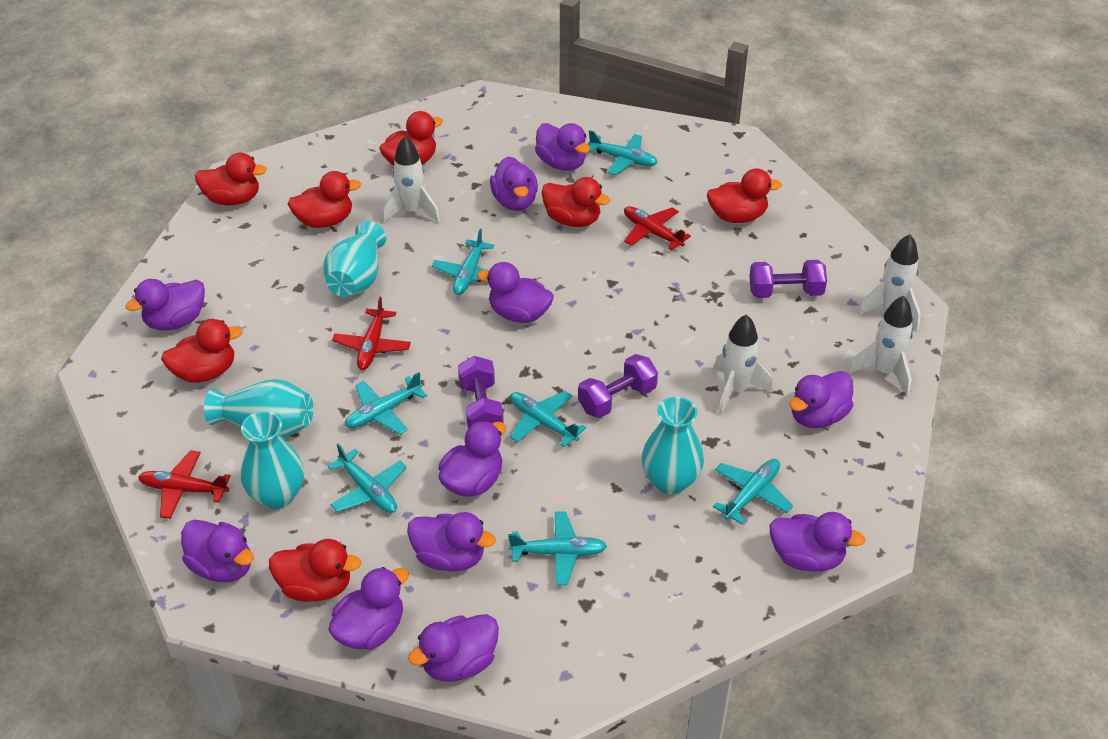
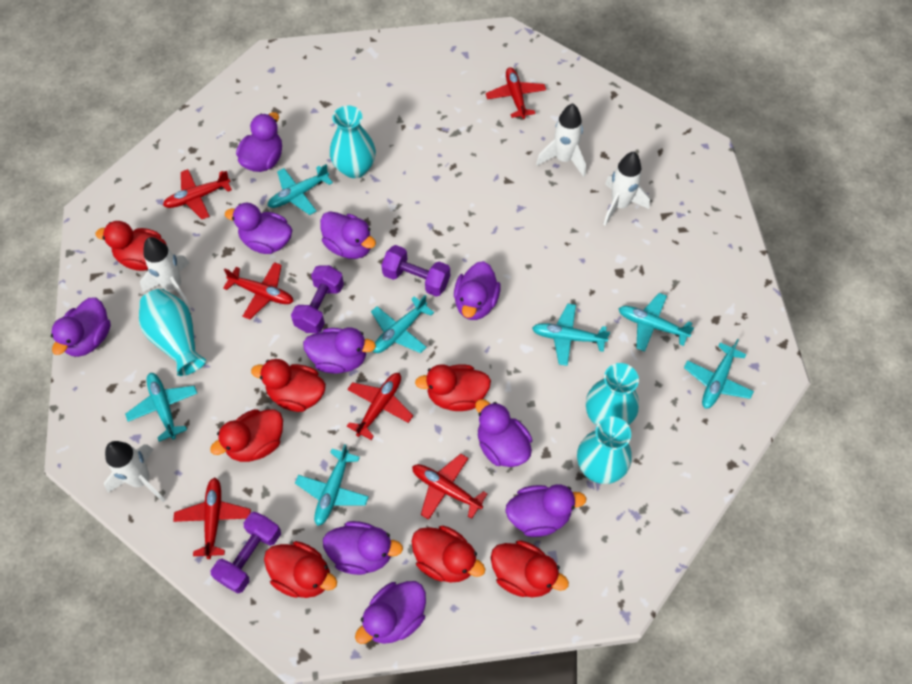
purple duck: [125,279,205,331] [181,520,254,582] [328,567,409,650] [407,512,496,571] [408,614,499,682] [438,421,506,497] [477,262,554,323] [490,157,538,211] [535,123,590,171] [769,512,865,572] [789,371,853,428] = 11 -> [51,297,111,357] [225,203,292,254] [236,112,282,172] [303,328,376,374] [320,211,376,259] [323,521,403,575] [355,581,426,644] [454,261,501,320] [475,399,532,467] [505,484,586,537] = 10
red plane: [138,450,231,519] [332,297,411,370] [624,206,691,250] = 3 -> [163,169,232,219] [173,477,251,559] [223,262,294,319] [347,373,413,440] [412,454,488,520] [486,67,546,119] = 6

